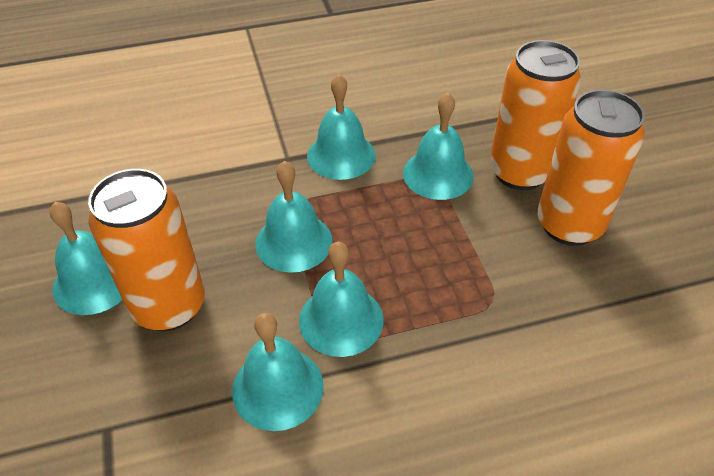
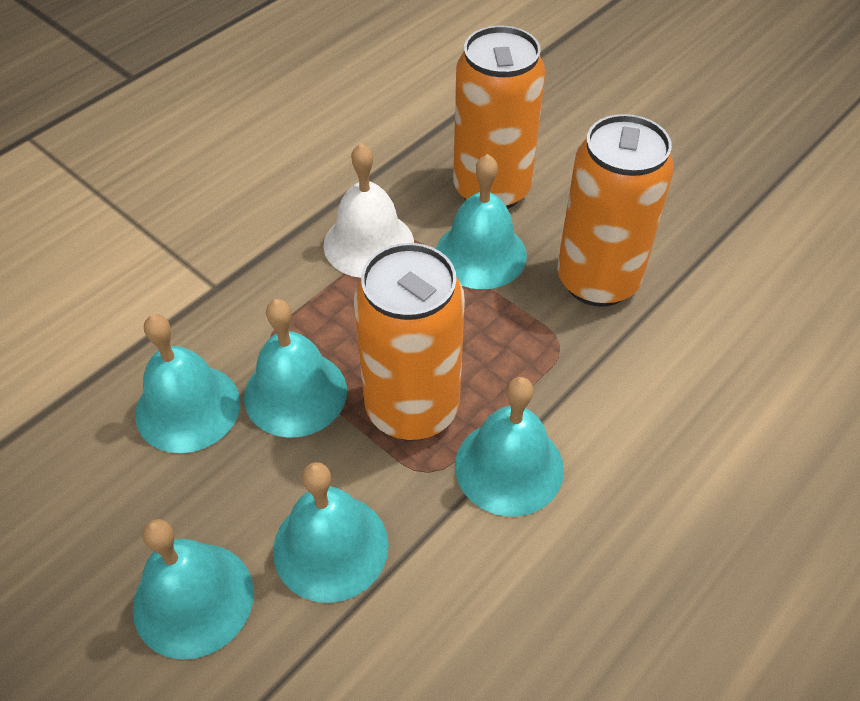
white bell: none = 0 -> [323,143,414,278] = 1

